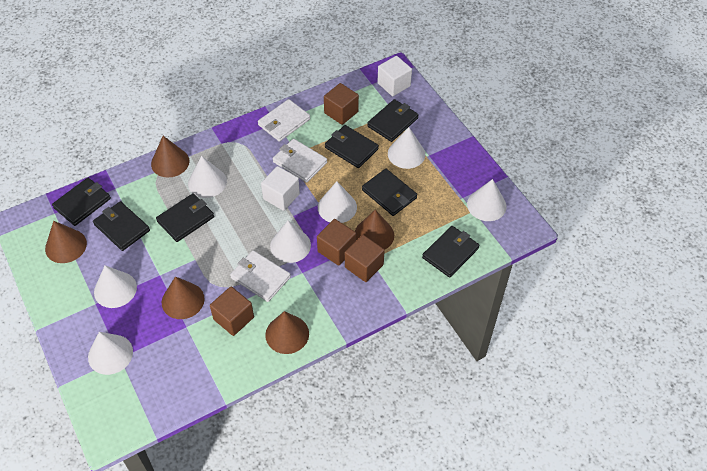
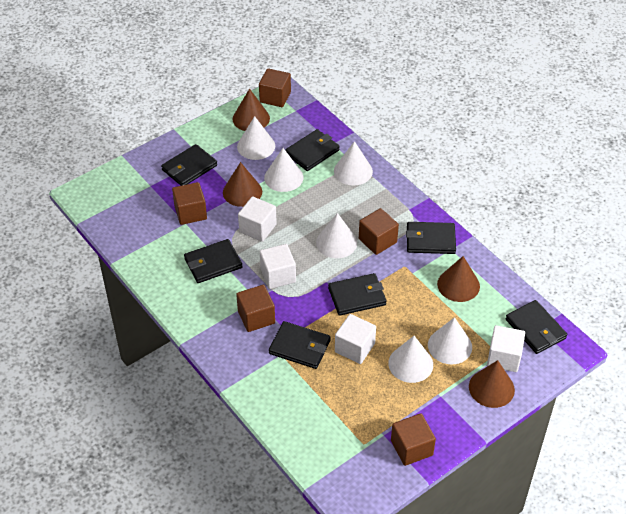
brown cone: [45,221,87,263] [151,136,189,178] [162,276,205,319] [265,311,309,354] [355,210,394,250] = 5 -> [223,162,262,207] [233,89,270,131] [437,256,480,302] [469,360,515,408] = 4
brown cube: [210,286,254,336] [317,219,356,266] [324,83,359,125] [345,235,385,282] = 4 -> [172,182,207,225] [236,285,275,332] [259,68,291,107] [359,208,399,255] [391,413,436,466] = 5
white cone: [88,332,133,375] [94,265,137,308] [188,156,227,198] [270,221,311,263] [318,181,357,223] [388,127,425,169] [467,179,507,221] = 7 -> [237,116,275,160] [264,148,303,192] [316,213,357,258] [334,141,373,186] [388,336,433,383] [428,317,472,364] = 6
white cube: [261,166,300,211] [377,56,412,96] = 2 -> [238,196,277,242] [260,244,296,289] [335,314,376,364] [487,325,525,372] = 4
white wallet: [230,250,291,302] [258,99,310,142] [273,139,327,183] = 3 -> none = 0

